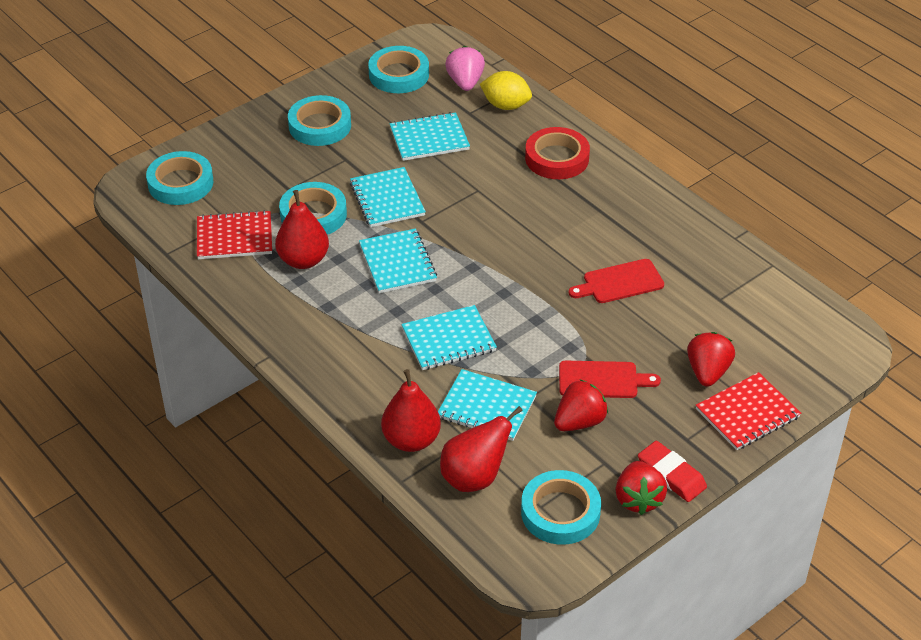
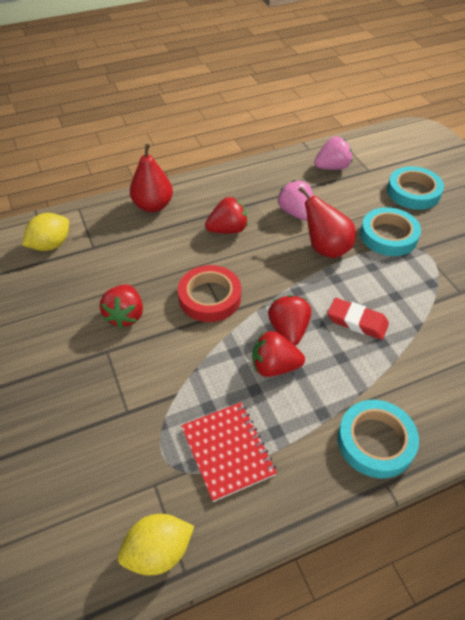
pink strawberry: [445,46,485,91] = 1 -> [277,180,313,221] [314,136,353,170] = 2
red cutting board: [559,361,661,398] [569,259,664,303] = 2 -> none = 0
red notebook: [197,210,272,259] [695,372,801,450] = 2 -> [181,402,277,502] = 1
red pear: [275,190,329,269] [381,369,441,452] [440,406,523,492] = 3 -> [130,143,173,212] [299,187,356,258] = 2
red strawberry: [554,379,608,431] [615,461,667,515] [687,332,735,387] = 3 -> [100,284,143,328] [205,197,248,234] [252,331,305,377] [268,295,311,345] = 4
turquoise notebook: [350,167,426,227] [359,228,437,293] [390,112,470,161] [401,305,497,370] [438,369,537,441] = 5 -> none = 0
turquoise tape: [146,151,213,205] [279,182,347,235] [288,95,351,146] [368,46,429,93] [521,470,601,545] = 5 -> [338,400,419,478] [360,207,421,256] [387,166,444,210] = 3
yellow lemon: [480,71,532,110] = 1 -> [22,213,69,251] [118,514,194,576] = 2

